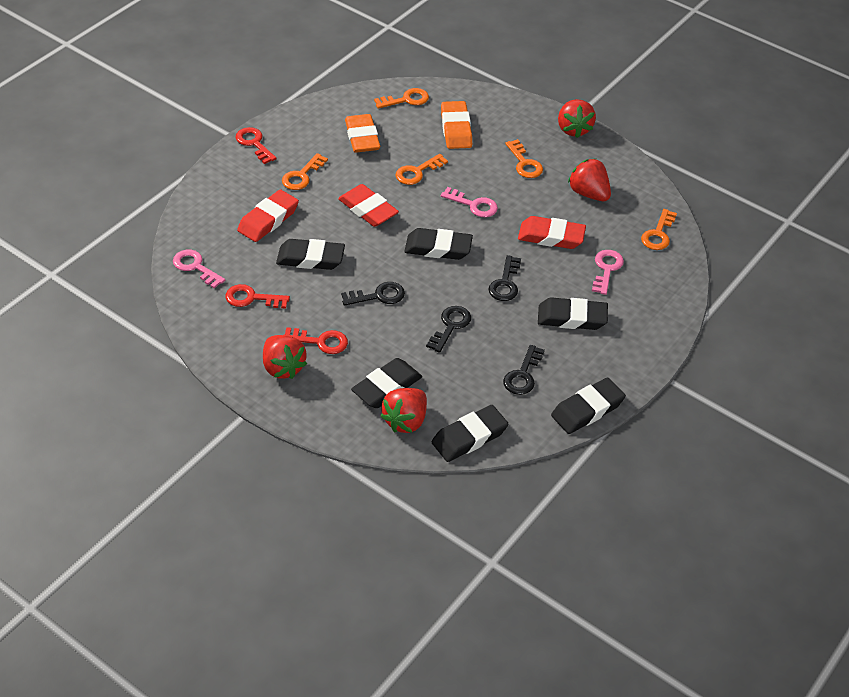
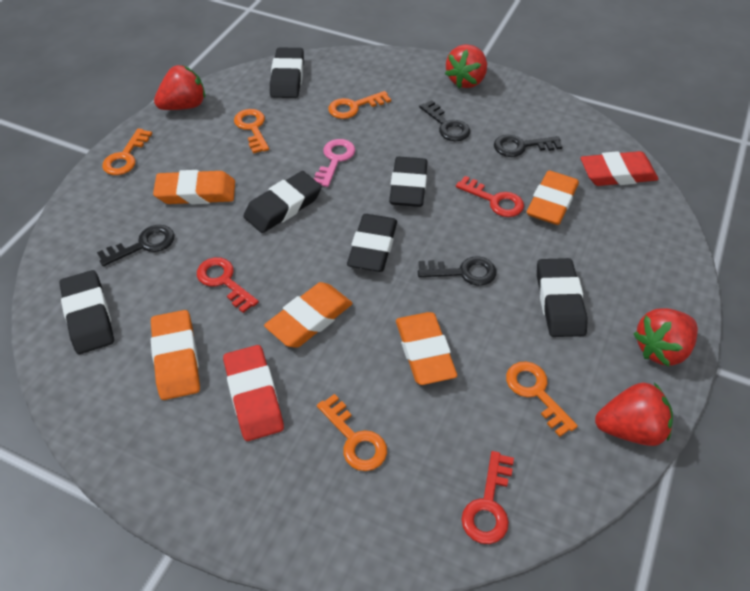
orange eraser: [345,114,380,153] [441,101,472,149] = 2 -> [151,310,200,400] [153,170,235,205] [264,282,352,348] [396,312,457,385] [527,170,579,225] = 5
pink key: [173,250,225,288] [441,187,498,217] [592,250,624,295] = 3 -> [314,139,355,187] = 1
red eraser: [237,190,299,242] [338,184,399,227] [518,216,586,249] = 3 -> [223,345,284,441] [581,151,658,186] = 2

